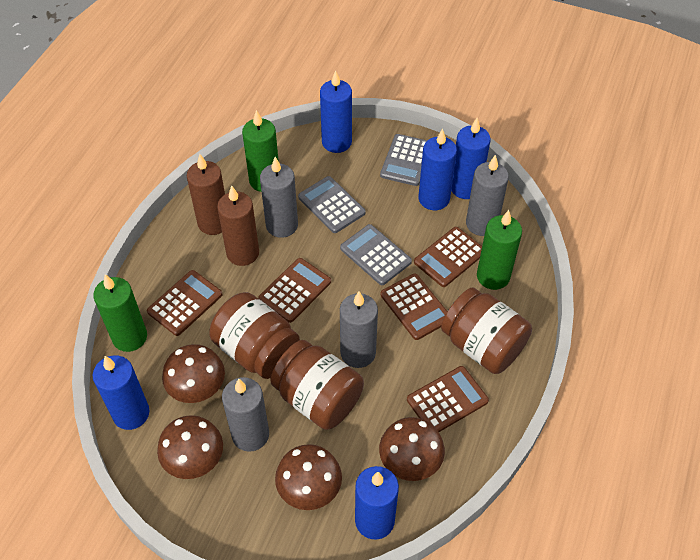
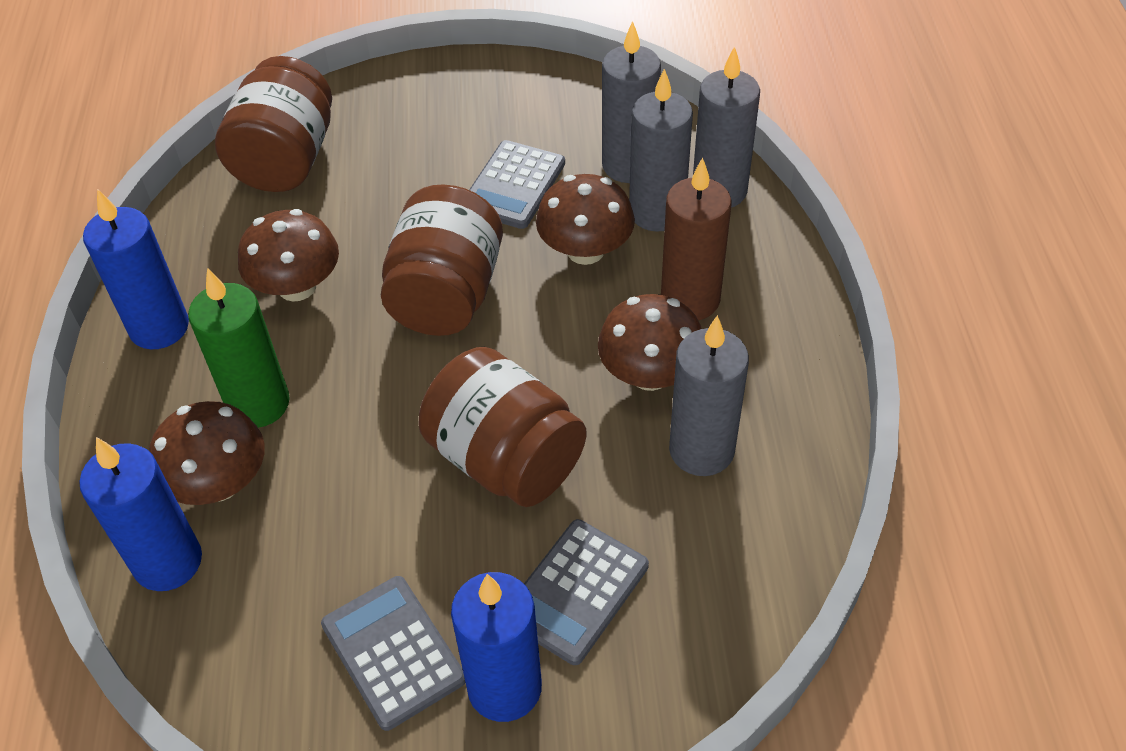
blue candle: [92,355,150,430] [320,70,352,153] [355,466,399,539] [418,129,457,210] [451,118,491,199] = 5 -> [79,437,202,591] [83,189,189,349] [451,572,542,722] = 3
brown calculator: [147,270,223,336] [258,258,331,323] [380,273,448,340] [407,366,489,432] [414,227,482,287] = 5 -> none = 0
brown candle: [187,154,225,235] [217,185,259,266] = 2 -> [661,158,731,320] = 1
green candle: [93,274,147,352] [242,110,279,192] [477,210,522,290] = 3 -> [188,268,290,428] = 1

